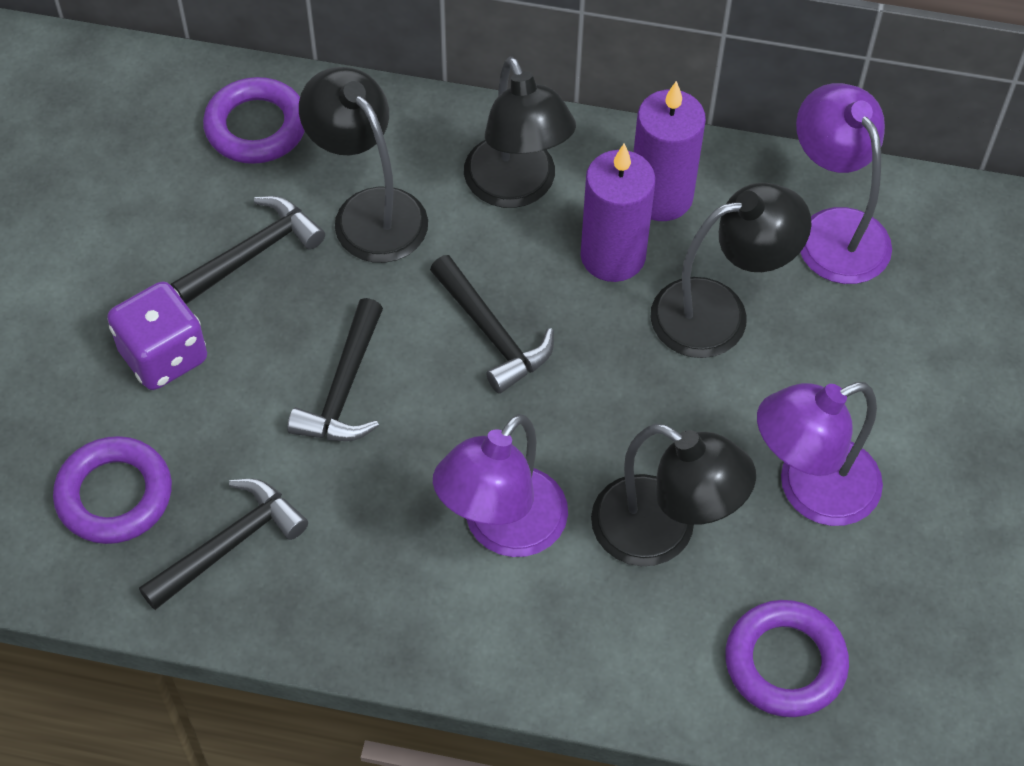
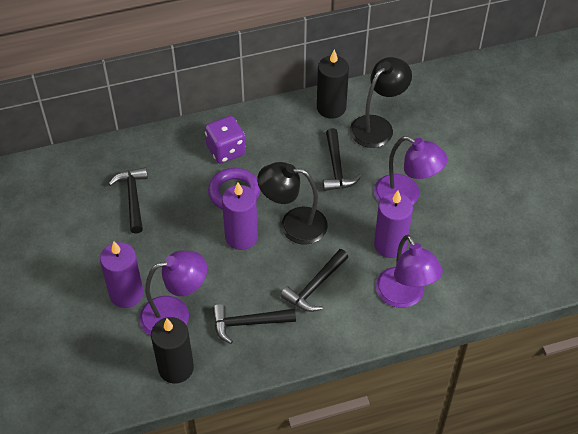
black candle: none = 0 -> [151,317,194,383] [317,49,349,119] = 2
black lamp: [299,67,428,263] [464,57,576,208] [591,424,756,566] [651,183,812,358] = 4 -> [257,162,328,244] [350,57,412,148] = 2
purple candle: [580,143,656,282] [634,81,706,221] = 2 -> [100,241,144,308] [222,182,258,250] [374,191,413,258] = 3
purple ring: [53,436,172,544] [203,77,305,164] [725,600,849,717] = 3 -> [208,168,260,209] = 1

